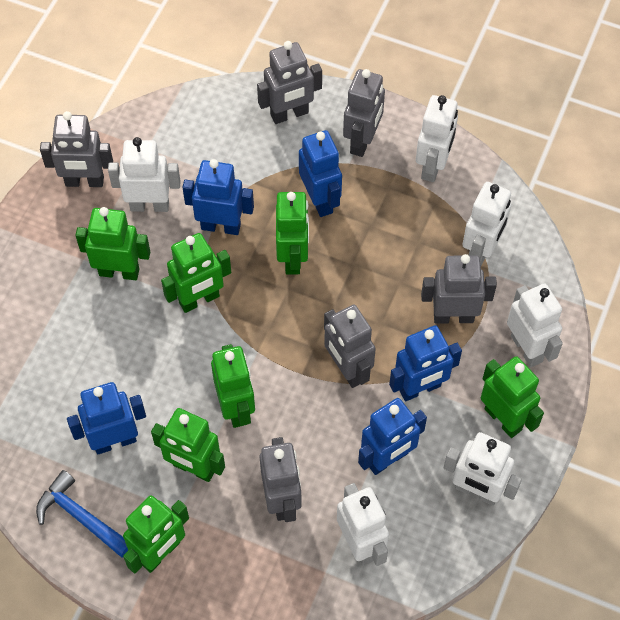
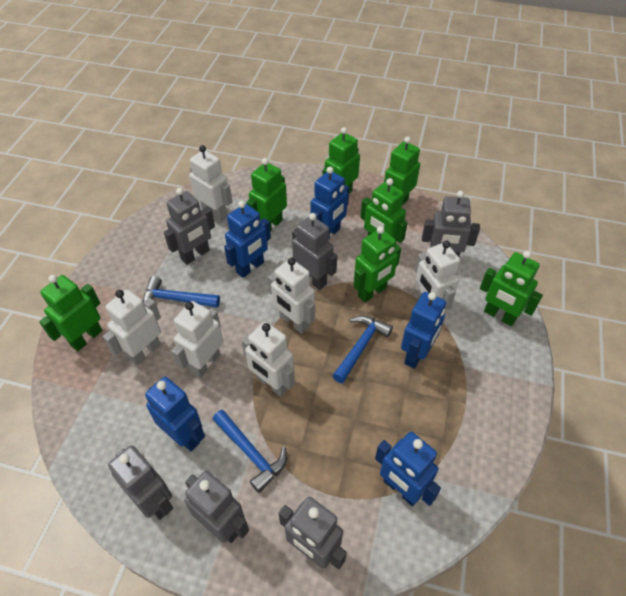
blue hammer: [36,470,128,558] = 1 -> [143,276,220,308] [212,410,287,493] [332,315,393,383] = 3

